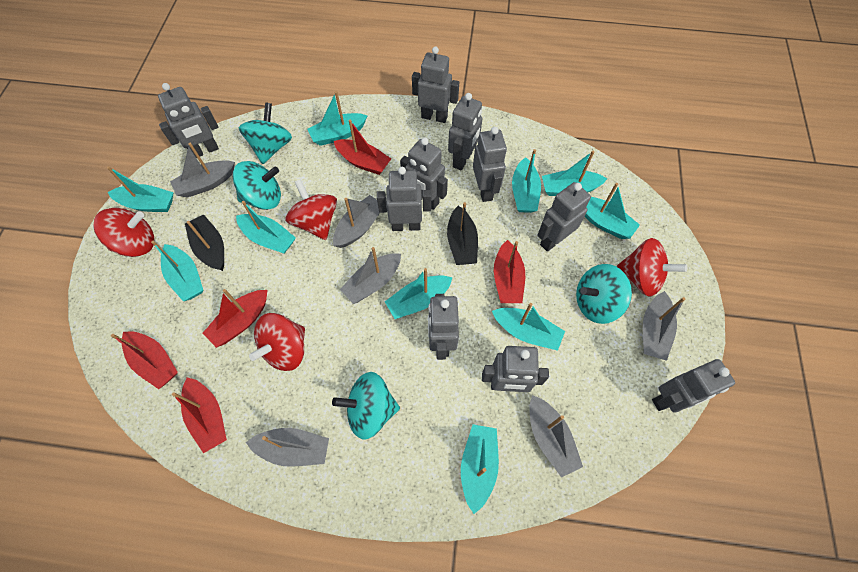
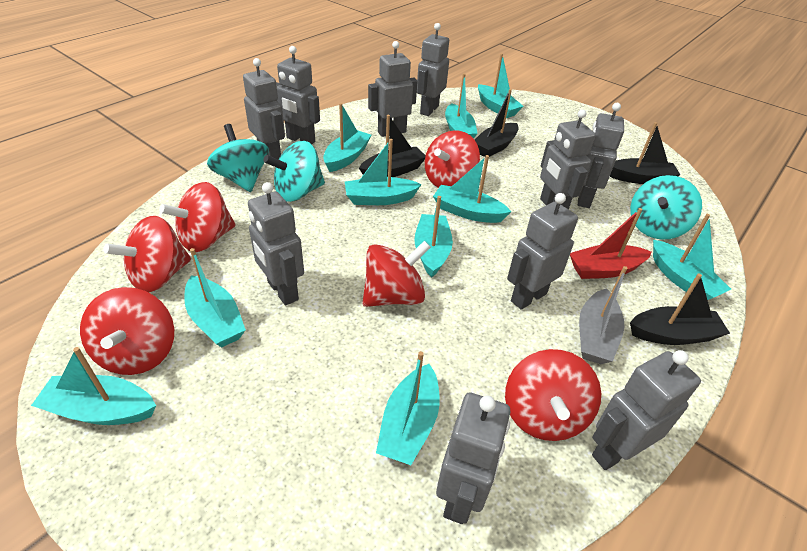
black boat: [185,215,224,271] [447,202,478,265] = 2 -> [359,115,426,177] [475,89,519,157] [610,122,680,184] [630,274,730,345] = 4
grey boat: [170,143,235,198] [246,428,329,467] [333,195,380,248] [340,247,401,304] [529,395,583,477] [643,291,686,361] = 6 -> [579,266,628,364] = 1
red boat: [111,331,178,389] [172,377,227,453] [203,289,267,348] [334,120,391,175] [494,240,525,303] = 5 -> [570,208,652,279] = 1
red spinning top: [93,208,154,257] [249,313,305,371] [285,179,337,240] [616,238,687,297] = 4 -> [80,287,174,375] [104,216,191,293] [159,182,236,252] [362,241,431,307] [425,130,480,188] [505,349,601,441] = 6
turquoise spinning top: [233,161,281,210] [239,102,292,164] [332,372,400,440] [576,264,632,324] = 4 -> [207,124,269,192] [263,141,325,202] [630,175,702,240] = 3

